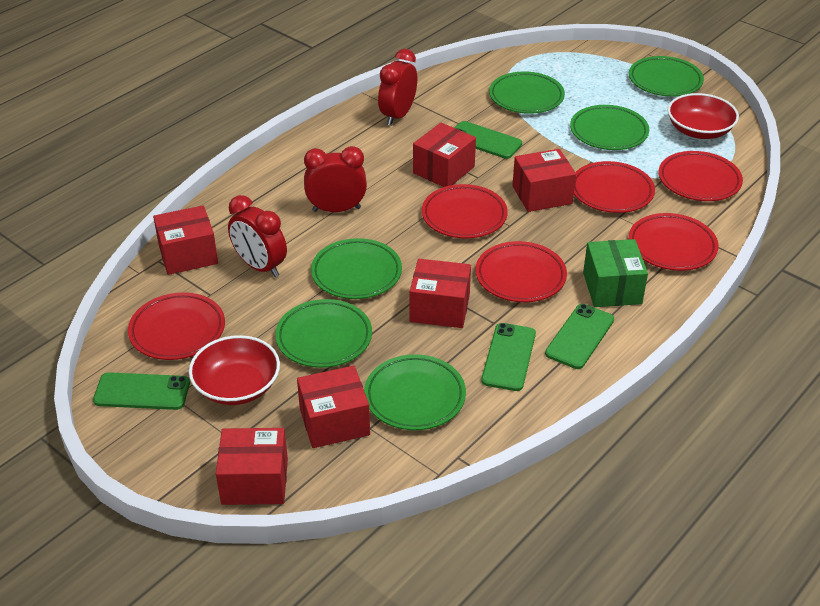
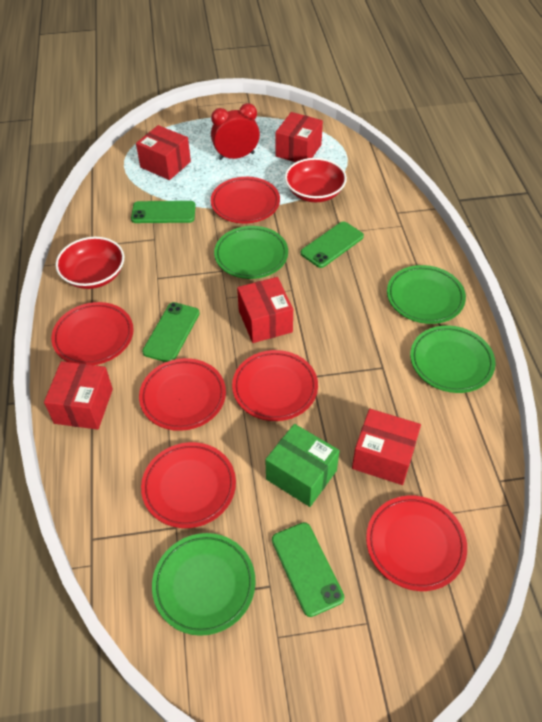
green plate: [275,299,372,368] [311,238,402,299] [364,354,466,430] [489,71,565,114] [570,105,649,150] [629,56,704,97] = 6 -> [152,533,256,636] [214,226,288,279] [387,265,466,324] [410,325,496,393] = 4
red box: [153,205,218,275] [216,428,288,505] [297,366,370,448] [410,259,471,328] [413,123,476,187] [512,149,576,212] = 6 -> [44,361,113,430] [136,125,191,180] [237,277,293,343] [275,112,323,162] [352,409,421,485] = 5
red clock: [228,195,287,277] [304,146,367,212] [378,49,417,126] = 3 -> [211,103,260,160] = 1

